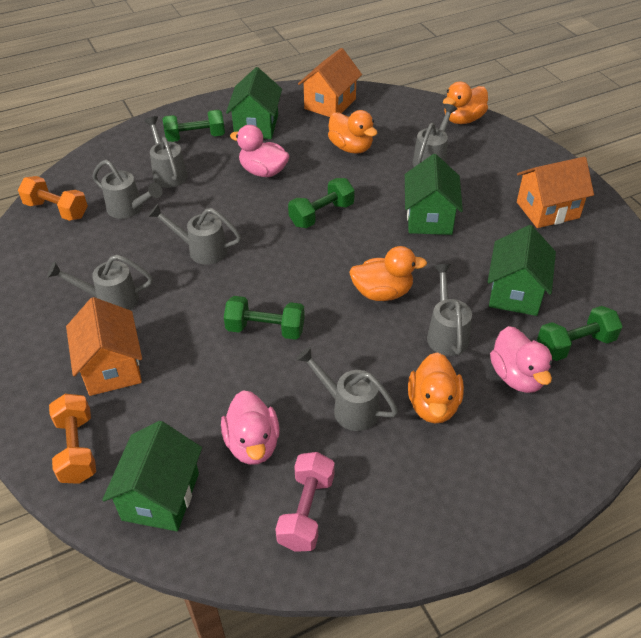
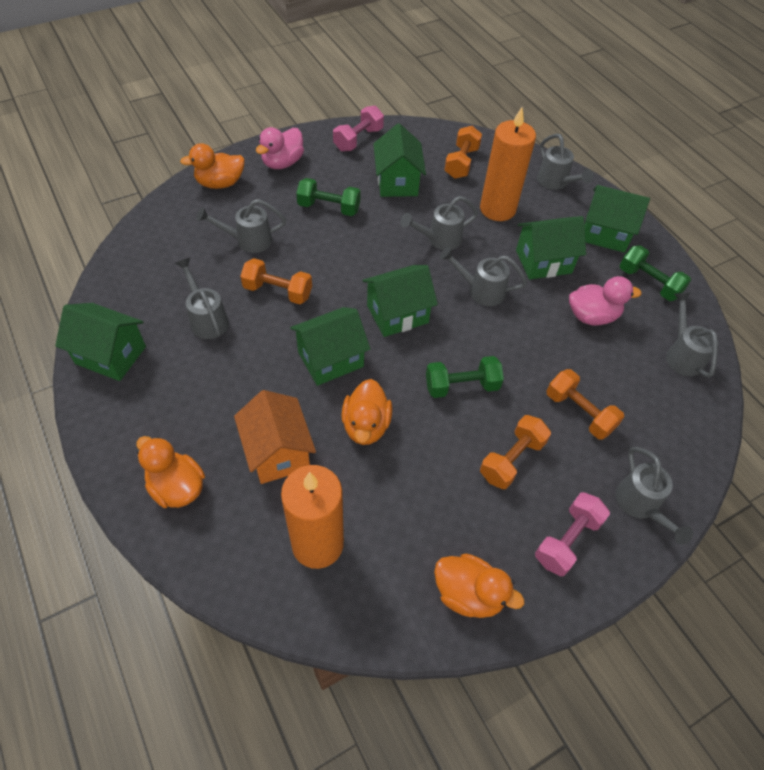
green dumbbell: [163,110,225,142] [224,296,305,340] [288,178,355,228] [537,306,623,361] = 4 -> [296,178,360,216] [426,356,504,398] [620,245,691,301] = 3
green house: [102,421,202,531] [226,67,282,139] [405,154,463,235] [488,225,556,316] = 4 -> [55,303,146,381] [290,307,370,386] [363,265,438,337] [373,123,426,197] [516,216,586,280] [584,185,650,253] = 6
orange candle: none = 0 -> [281,465,344,569] [480,107,536,221] = 2
orange dumbbell: [18,176,88,221] [49,394,96,484] = 2 -> [240,258,312,304] [444,126,482,179] [480,415,551,489] [546,369,624,440] = 4
orange house: [66,297,142,396] [298,48,362,117] [517,157,594,228] = 3 -> [234,390,316,484] = 1
pink duck: [221,390,280,465] [230,125,289,177] [490,326,553,393] = 3 -> [256,127,304,169] [569,276,642,326] = 2
pink dumbbell: [275,452,335,552] = 1 -> [333,106,384,151] [535,492,610,576] = 2

